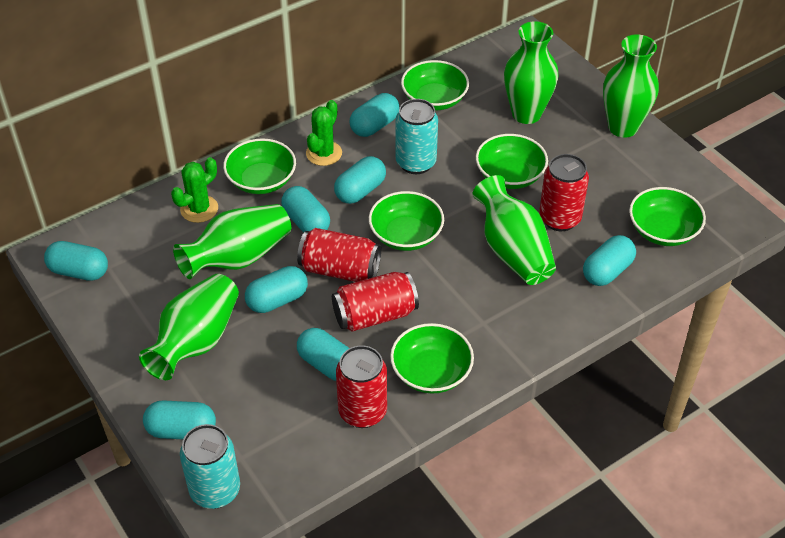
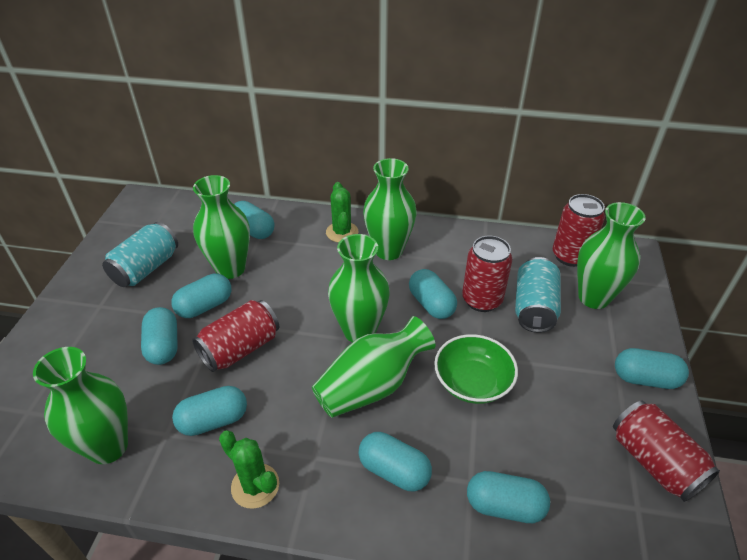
green bowl: [223,138,296,194] [369,191,444,251] [390,323,474,394] [401,60,469,111] [476,134,548,189] [629,187,706,246] = 6 -> [434,334,518,404] = 1
green vase: [139,274,239,380] [173,204,291,279] [472,175,556,285] [504,21,558,124] [603,34,659,138] = 5 -> [33,347,128,464] [193,175,250,279] [312,316,435,418] [328,234,390,342] [363,158,417,260] [577,202,646,309] = 6

